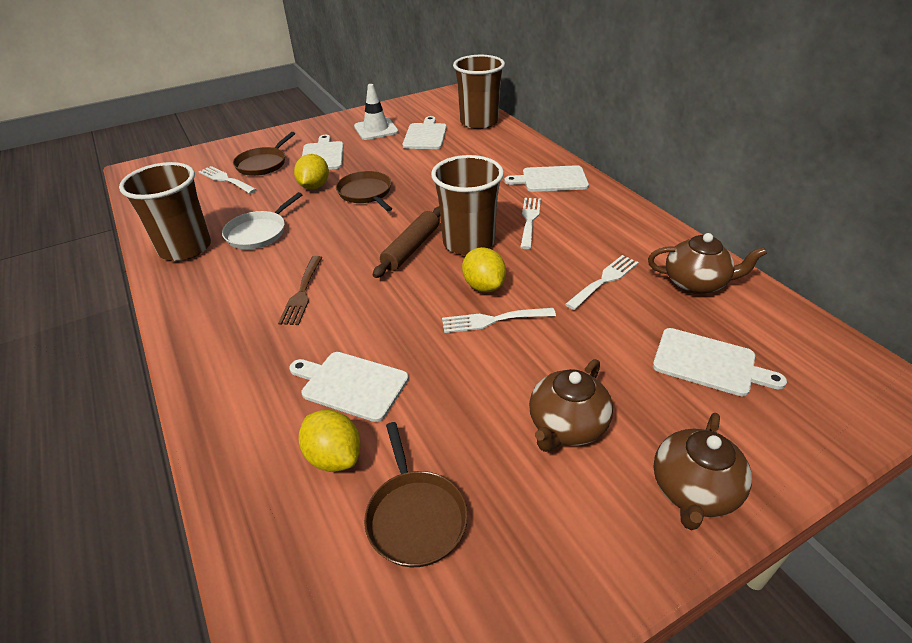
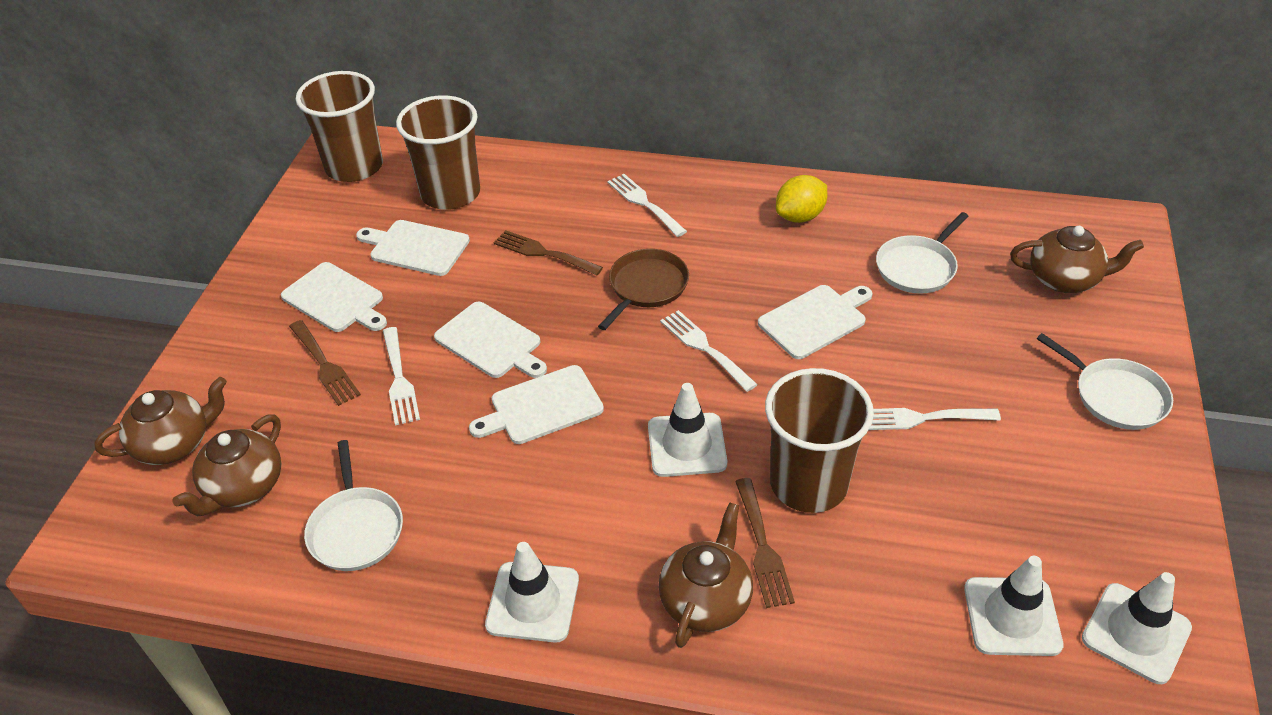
brown fork: [278,256,322,325] = 1 -> [289,320,361,406] [494,230,603,276] [735,478,795,608] = 3
brown pan: [233,132,296,176] [336,171,392,211] [364,422,468,567] = 3 -> [598,249,689,330] = 1
brown rolling pin: [373,207,440,278] = 1 -> none = 0
brown teapot: [529,359,613,452] [648,233,767,294] [653,413,752,530] = 3 -> [94,377,227,465] [172,414,281,516] [659,503,753,648] [1010,226,1144,293] = 4
white pan: [222,192,302,249] = 1 -> [304,440,403,571] [876,212,969,294] [1037,333,1173,430] = 3
white traffic cone: [354,84,398,140] = 1 -> [485,542,579,643] [648,383,727,477] [964,556,1064,656] [1082,572,1192,684] = 4
yellow lemon: [294,154,329,189] [299,410,360,472] [462,247,506,292] = 3 -> [776,175,827,223] = 1

